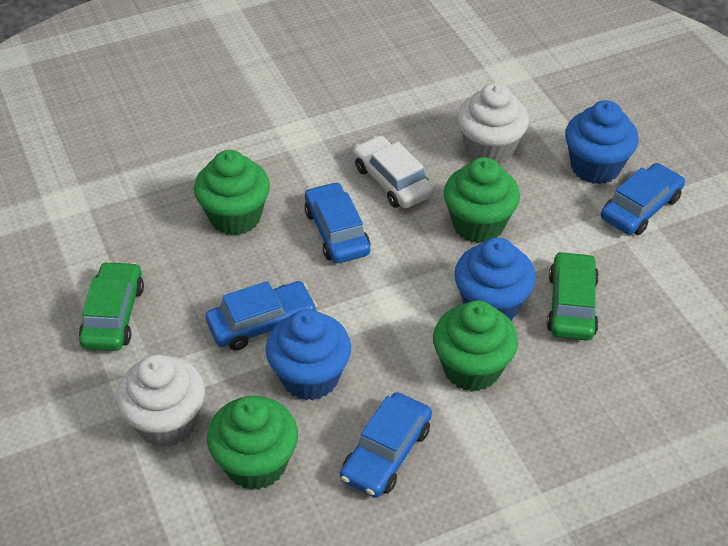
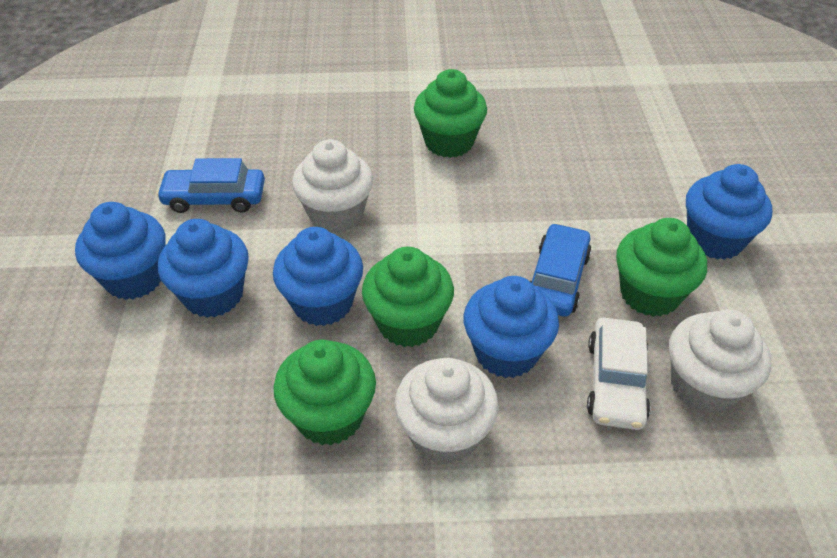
blue car: [206,281,317,351] [304,182,370,263] [340,392,432,498] [601,163,685,235] = 4 -> [156,158,265,213] [530,223,591,317] = 2
blue cupcake: [266,309,351,401] [454,238,536,321] [565,100,638,184] = 3 -> [75,202,166,300] [158,219,249,318] [273,227,363,326] [464,276,559,378] [686,164,772,260] = 5
green car: [79,261,144,351] [547,251,599,341] = 2 -> none = 0
white cupcake: [116,354,205,447] [457,83,529,165] = 2 -> [292,139,373,233] [395,358,499,465] [669,309,771,414] = 3

